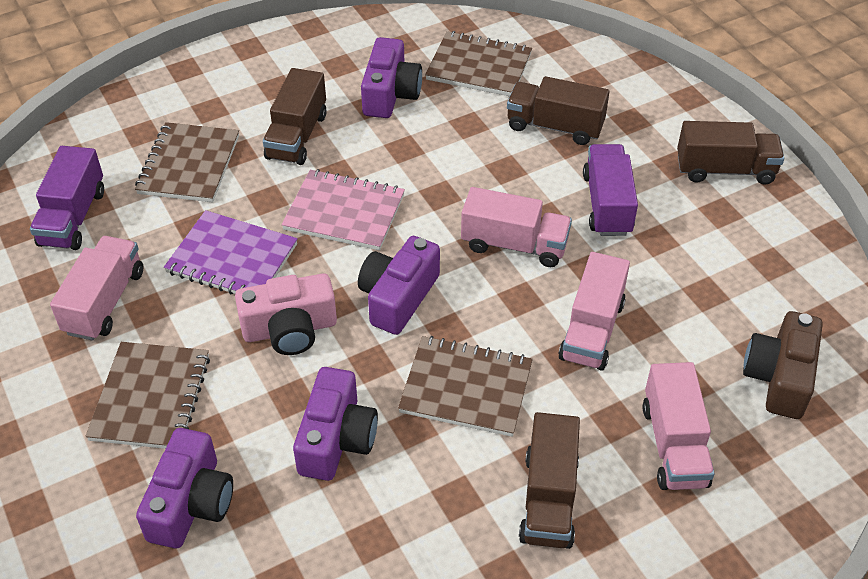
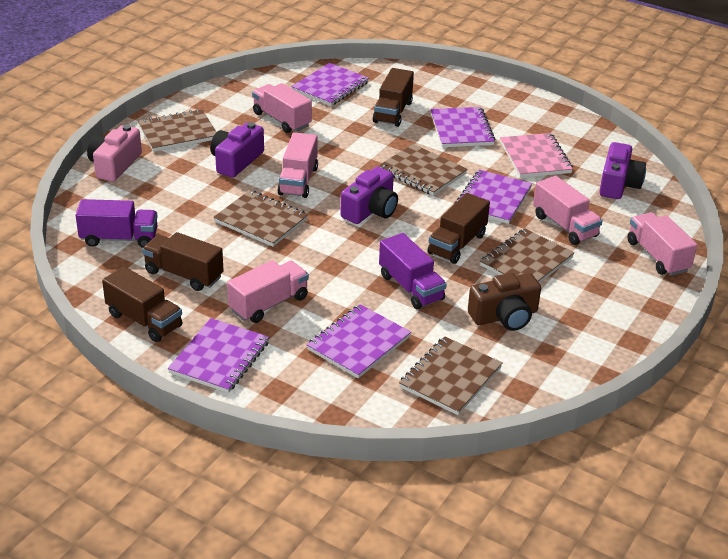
brown notebook: [85,342,210,449] [135,122,239,202] [398,336,533,437] [425,31,532,96] = 4 -> [138,109,216,152] [213,190,308,247] [379,144,468,196] [399,336,503,415] [480,228,574,283] = 5
pink truck: [50,236,143,341] [461,187,572,267] [558,252,630,371] [643,362,715,490] = 4 -> [227,260,309,323] [252,83,312,133] [277,132,318,198] [533,176,603,245] [627,212,697,276] = 5
purple camera: [136,428,233,548] [293,367,378,481] [358,236,440,335] [361,37,422,118] = 4 -> [210,122,264,178] [341,167,398,224] [600,142,646,199] = 3
purple notebook: [164,210,298,295] = 1 -> [168,318,269,393] [291,63,369,106] [307,304,411,378] [430,107,495,147] [455,170,532,224] = 5

